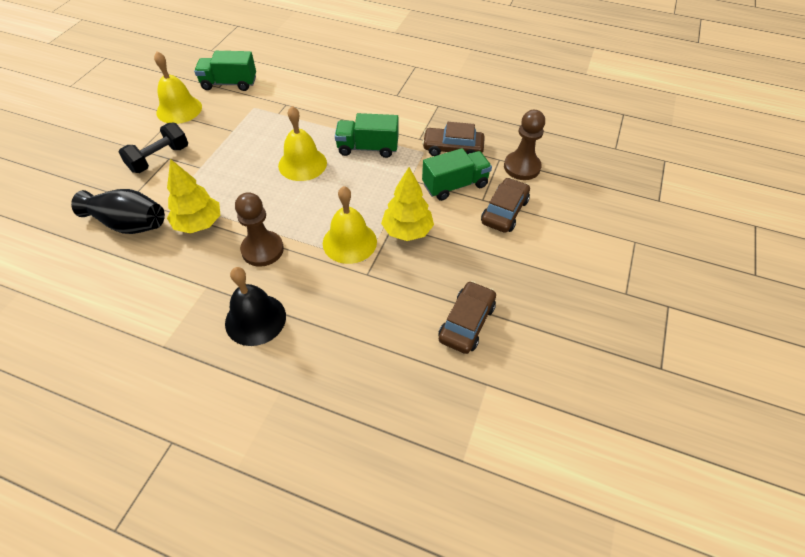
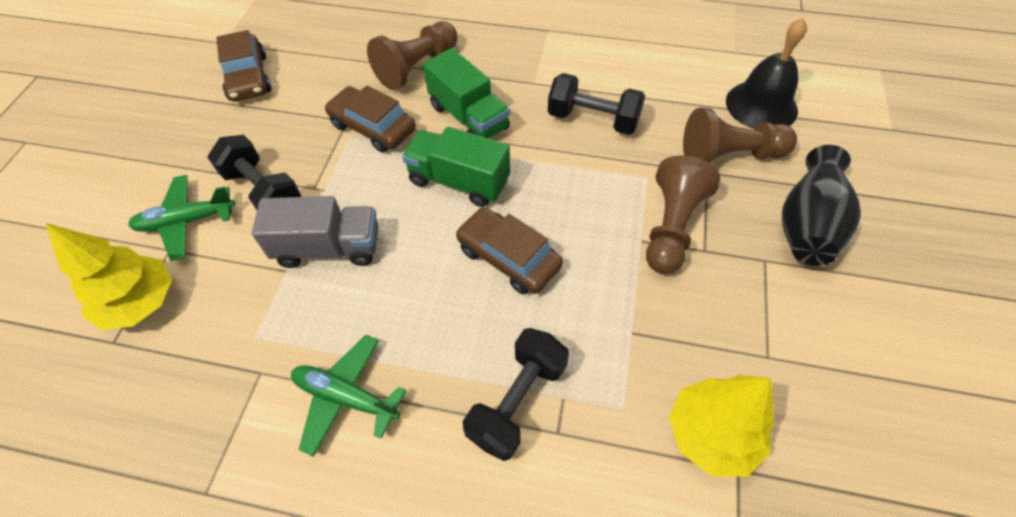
black dumbbell: [119,123,188,173] = 1 -> [207,135,301,210] [463,328,569,461] [548,73,645,135] = 3
brown pawn: [235,192,284,267] [504,110,545,180] = 2 -> [367,21,458,90] [646,155,720,274] [683,108,797,163] = 3
green plane: none = 0 -> [128,175,235,261] [291,335,406,457] = 2
green truck: [194,51,256,91] [335,113,399,158] [422,148,492,201] = 3 -> [402,127,510,207] [423,48,510,139] = 2
grey truck: none = 0 -> [252,196,378,268] = 1
yellow bell: [154,51,202,124] [278,106,327,181] [323,186,377,264] = 3 -> none = 0

